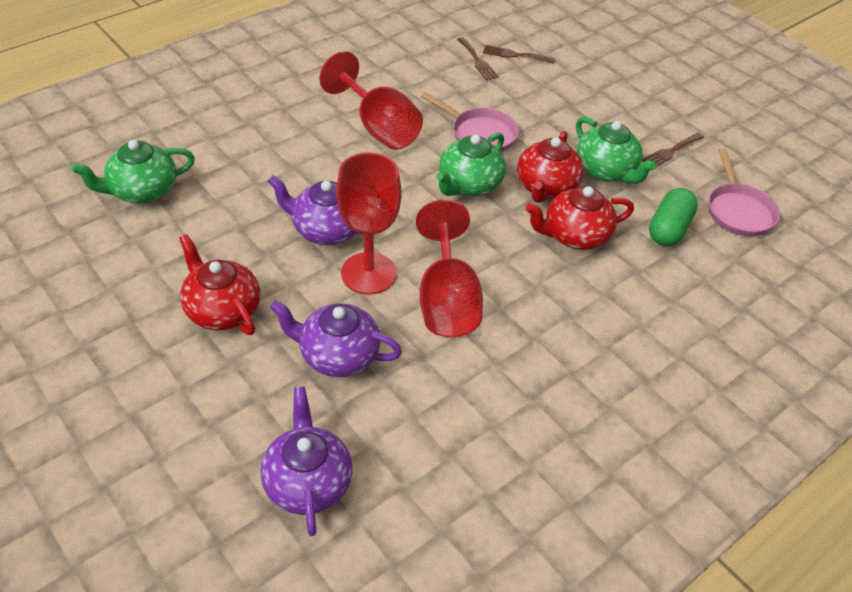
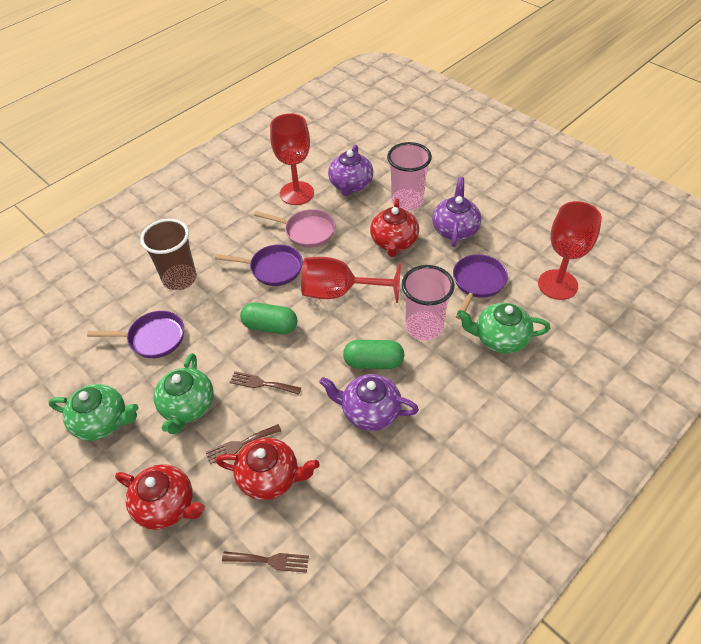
brown cup: none = 0 -> [140,219,197,290] = 1
green capsule: [649,188,698,246] = 1 -> [240,302,297,334] [343,340,404,369] = 2
pink cup: none = 0 -> [387,142,432,211] [402,265,454,341] = 2
pink pan: [421,92,519,152] [708,148,780,236] = 2 -> [254,209,336,248] = 1
purple pan: none = 0 -> [87,311,184,358] [215,244,303,286] [453,254,508,320] = 3

